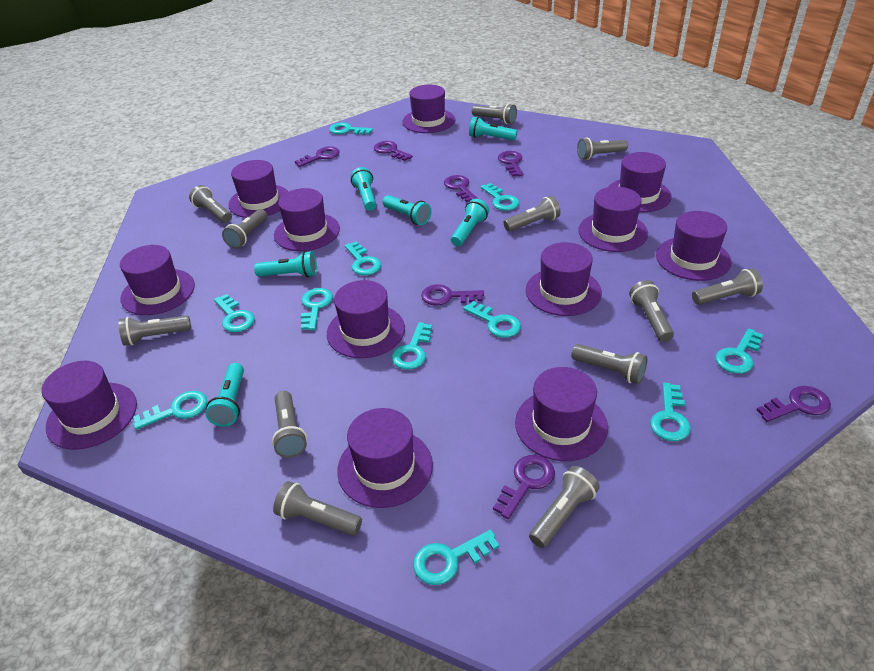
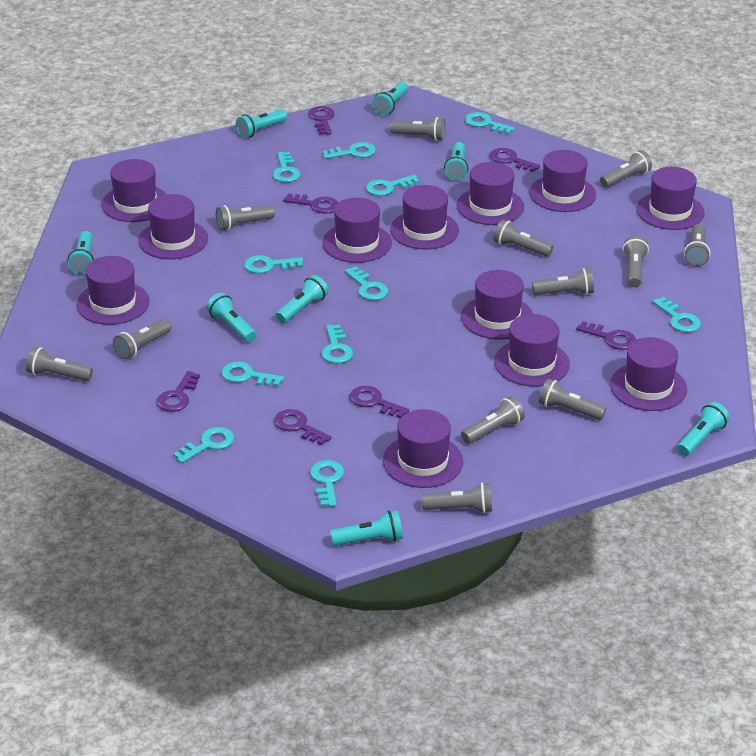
turquoise flashlight: [206,363,244,427] [254,251,317,277] [351,167,376,211] [382,195,432,225] [451,199,489,246] [469,117,517,141] = 6 -> [68,231,94,275] [207,293,256,342] [236,109,287,138] [276,275,328,323] [330,510,403,546] [372,82,408,116] [444,142,468,181] [677,402,730,456] = 8

